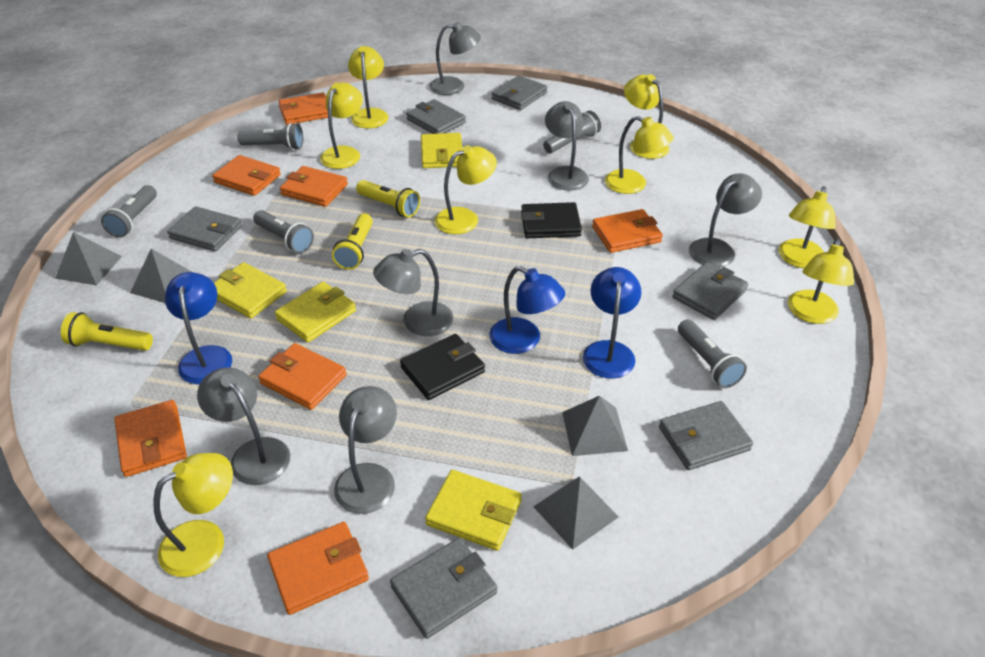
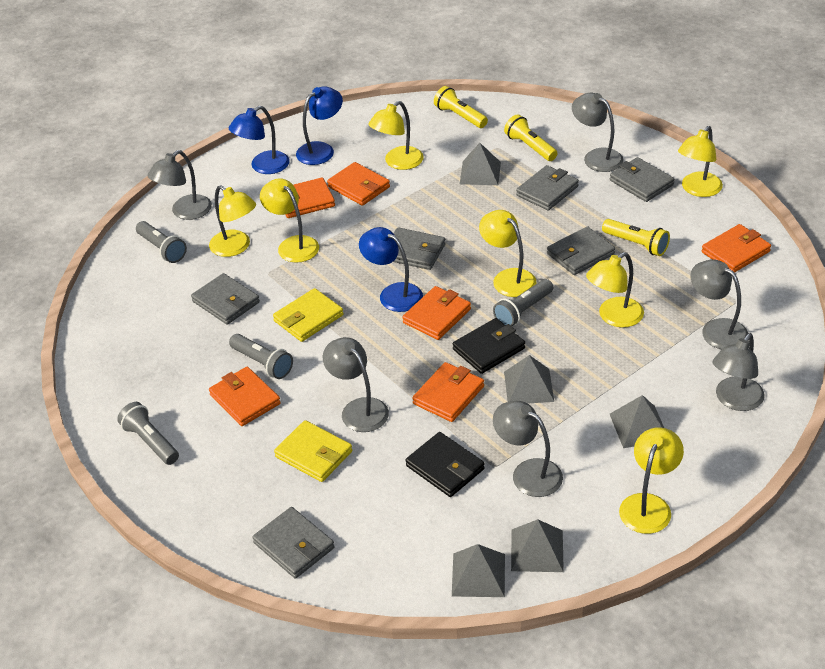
grey flashlight: [101,185,157,238] [237,123,303,150] [253,210,314,253] [543,111,601,153] [678,319,747,388] = 5 -> [117,402,179,465] [136,221,187,263] [229,334,293,379] [493,279,553,326] = 4
grey pyramid: [55,232,122,285] [130,248,192,303] [533,477,619,549] [562,396,628,456] = 4 -> [452,544,505,597] [460,143,501,185] [504,355,554,403] [511,519,564,572] [610,395,664,448] = 5
orange wallet: [114,400,187,477] [212,155,281,196] [258,343,347,410] [267,522,369,615] [279,92,328,125] [280,166,348,207] [592,209,663,253] = 7 -> [209,367,281,426] [285,177,335,218] [327,162,390,206] [402,286,471,340] [412,362,484,422] [702,224,771,273] = 6
yellow lamp: [153,453,233,577] [320,82,363,169] [348,46,389,128] [434,145,497,234] [605,116,674,194] [624,74,669,159] [779,186,836,268] [788,238,854,324] = 8 -> [209,185,256,257] [260,178,319,263] [369,101,424,170] [479,210,537,297] [586,252,644,327] [619,427,684,534] [678,126,723,197] = 7
yellow wallet: [214,262,287,319] [275,282,356,343] [421,133,462,168] [425,470,522,551] = 4 -> [273,288,343,342] [274,420,352,482] = 2

